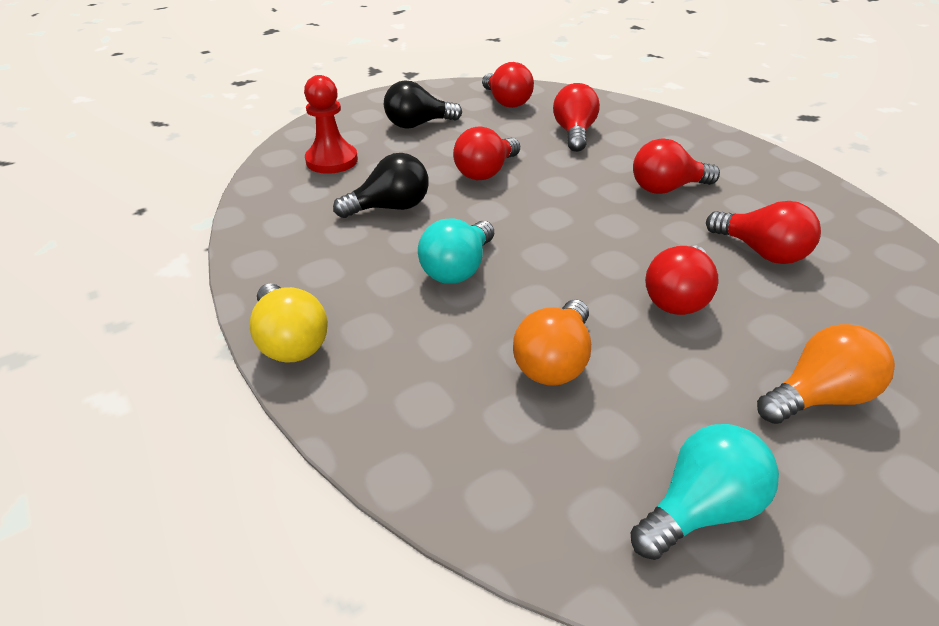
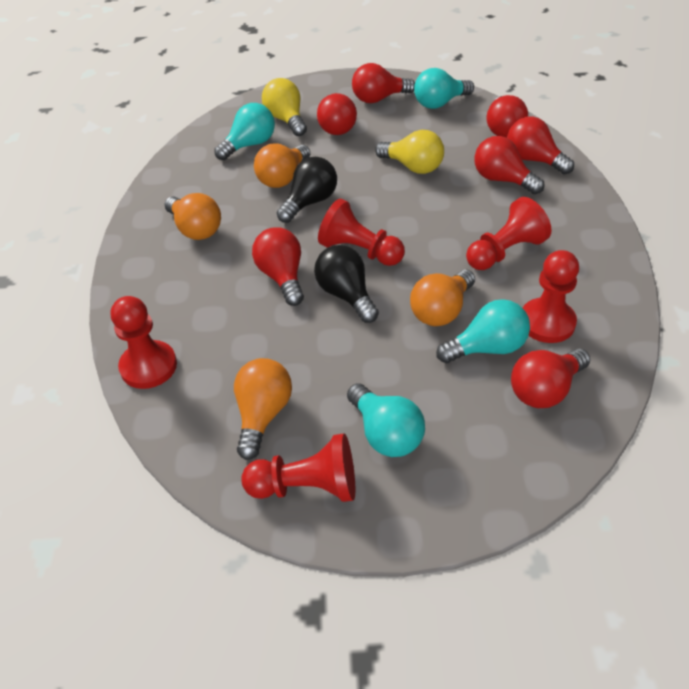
orange light bulb: [513,300,591,386] [757,324,895,424] = 2 -> [164,193,221,240] [234,358,292,460] [254,143,310,188] [410,270,475,326] = 4
red light bulb: [453,126,520,180] [482,62,534,108] [553,83,600,152] [633,138,720,194] [645,245,719,315] [706,201,821,264] = 6 -> [252,227,304,306] [317,93,357,135] [352,63,415,103] [474,136,544,194] [487,95,528,138] [507,116,574,175] [511,349,590,408] = 7
red pawn: [304,75,358,174] = 1 -> [111,296,177,389] [241,433,355,502] [318,199,405,266] [466,197,552,270] [523,250,579,343] = 5
turquoise light bulb: [418,218,494,284] [630,424,779,560] = 2 -> [214,103,275,160] [347,383,425,457] [414,68,474,109] [436,299,530,363] = 4
yellow light bulb: [250,283,328,363] = 1 -> [262,78,307,136] [375,130,444,174] = 2

